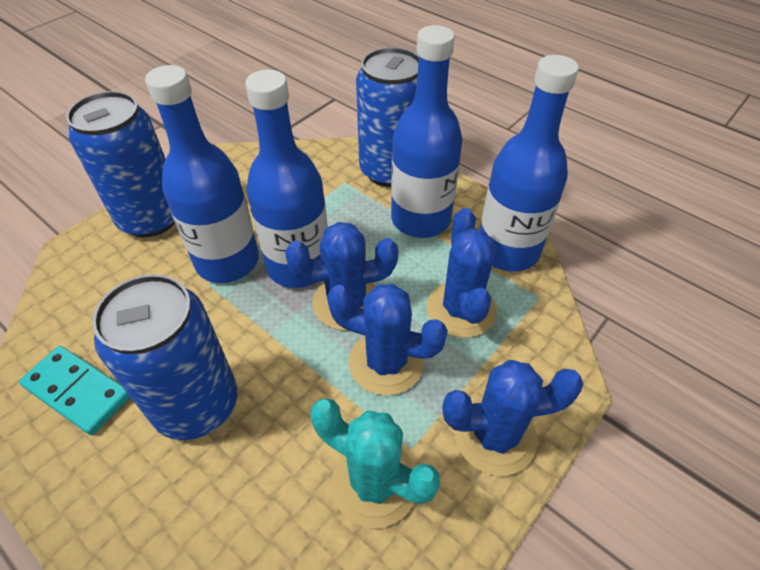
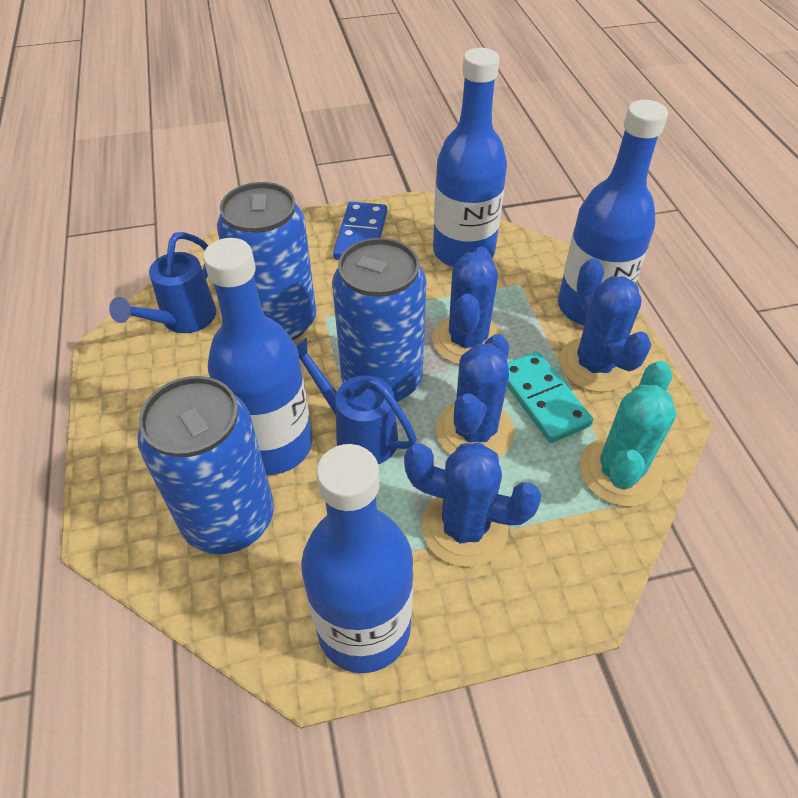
blue domino: none = 0 -> [333,202,387,260] = 1
blue watering can: none = 0 -> [109,232,216,333] [296,338,417,464] = 2

